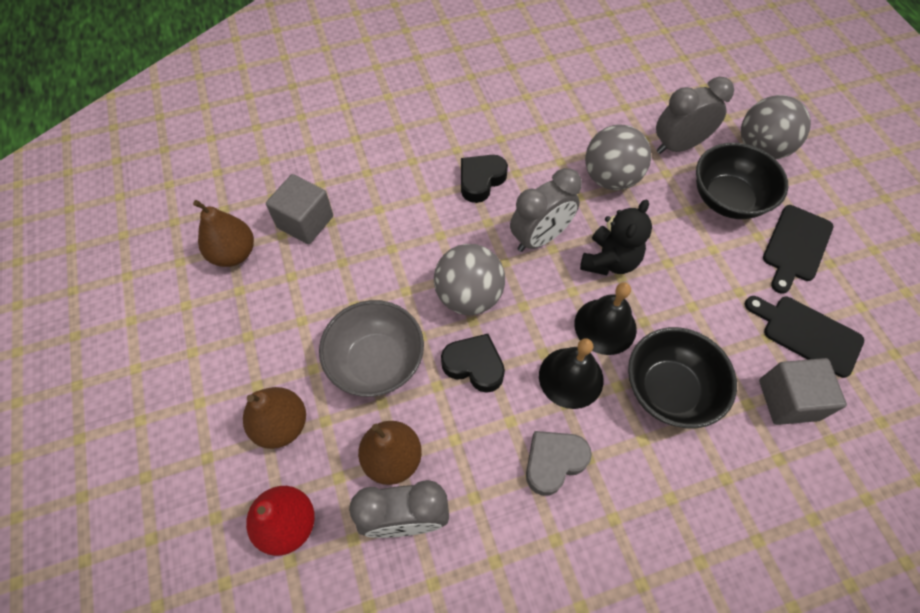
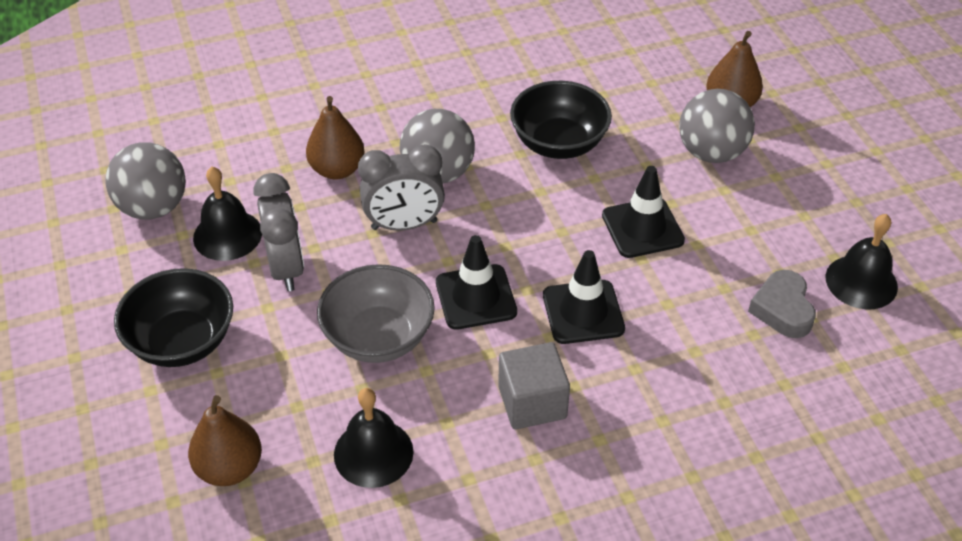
black bell: [539,339,604,409] [574,283,637,355] = 2 -> [193,167,262,261] [334,388,414,488] [826,214,898,310] = 3
black cutting board: [745,296,864,378] [763,205,834,294] = 2 -> none = 0
black heart: [441,334,505,393] [461,155,508,203] = 2 -> none = 0
black teddy bear: [580,199,652,275] = 1 -> none = 0
black traffic cone: none = 0 -> [436,235,517,330] [543,250,625,344] [602,166,685,258] = 3
grey clock: [349,480,449,538] [510,168,582,252] [656,77,734,154] = 3 -> [254,173,304,291] [358,144,445,231] = 2
grey cube: [266,174,333,244] [759,358,847,425] = 2 -> [498,342,570,429] = 1
red pear: [246,486,315,556] = 1 -> none = 0

